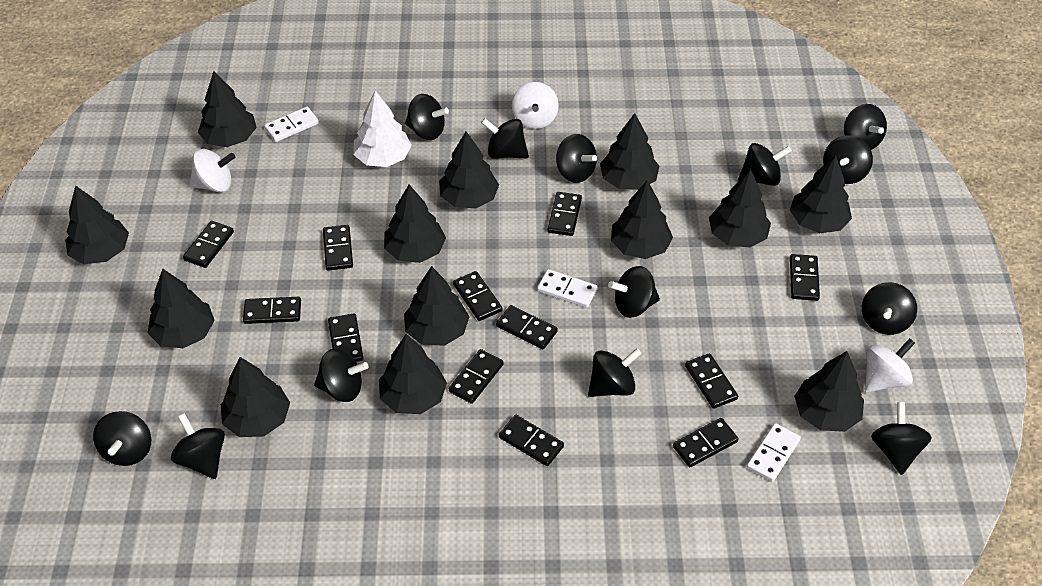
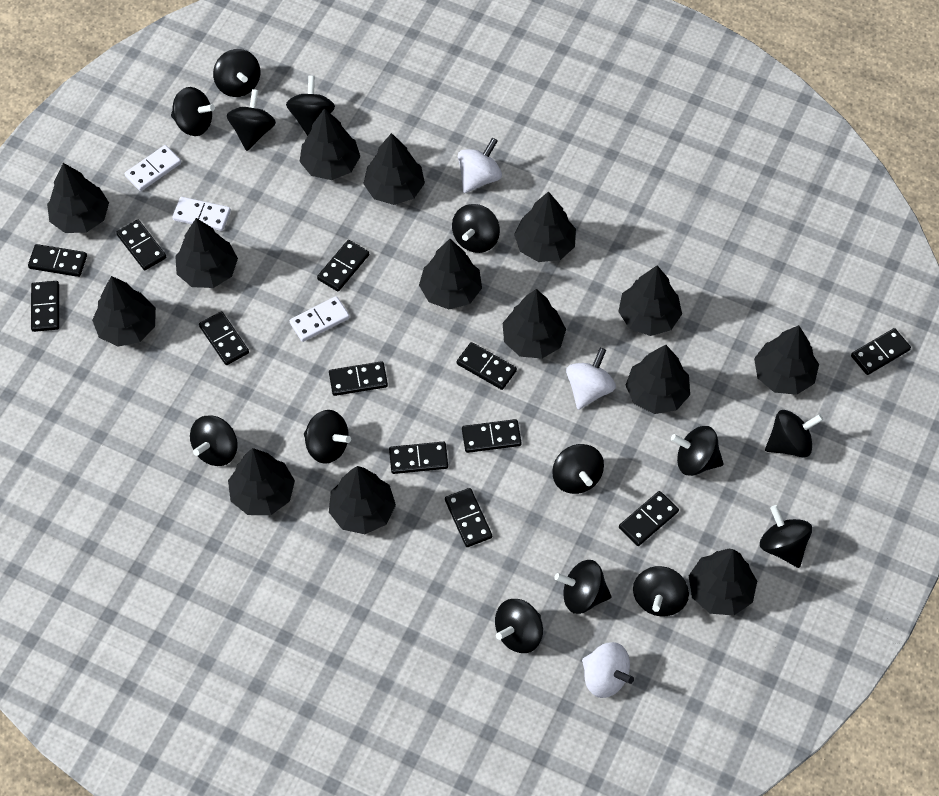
black spinning top: [93,411,151,466] [171,413,225,479] [314,348,369,402] [405,94,449,140] [481,118,529,158] [556,134,597,183] [588,348,642,397] [608,266,660,318] [738,143,792,186] [823,135,873,184] [844,104,887,150] [862,282,917,335] [871,402,932,475] = 13 -> [171,87,215,136] [190,415,238,466] [213,49,260,97] [227,89,276,151] [286,76,335,136] [304,410,351,464] [452,204,500,253] [495,599,543,653] [552,444,604,494] [554,560,612,614] [633,566,689,616] [671,426,724,476] [760,505,812,568] [765,410,823,458] = 14
black tree: [65,185,129,264] [148,269,215,348] [198,71,257,147] [221,357,290,437] [379,334,447,414] [384,185,446,263] [404,266,470,346] [439,131,499,208] [600,113,659,190] [611,180,673,259] [709,169,771,247] [790,155,852,233] [794,351,864,432] = 13 -> [47,163,109,233] [92,276,156,346] [175,218,238,288] [228,448,295,515] [300,108,360,180] [329,466,396,534] [363,133,425,205] [419,239,482,309] [503,289,566,359] [514,191,576,262] [618,265,682,336] [625,345,690,414] [689,549,757,616] [754,325,819,395] = 14
white tree: [353,91,412,167] = 1 -> none = 0

